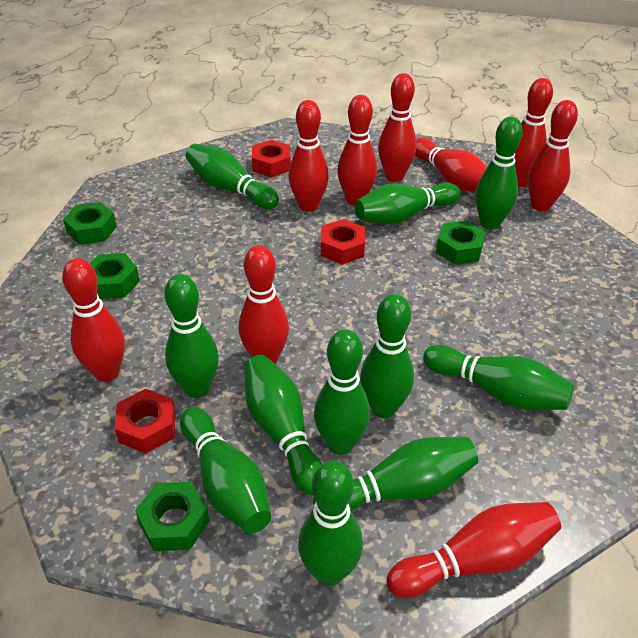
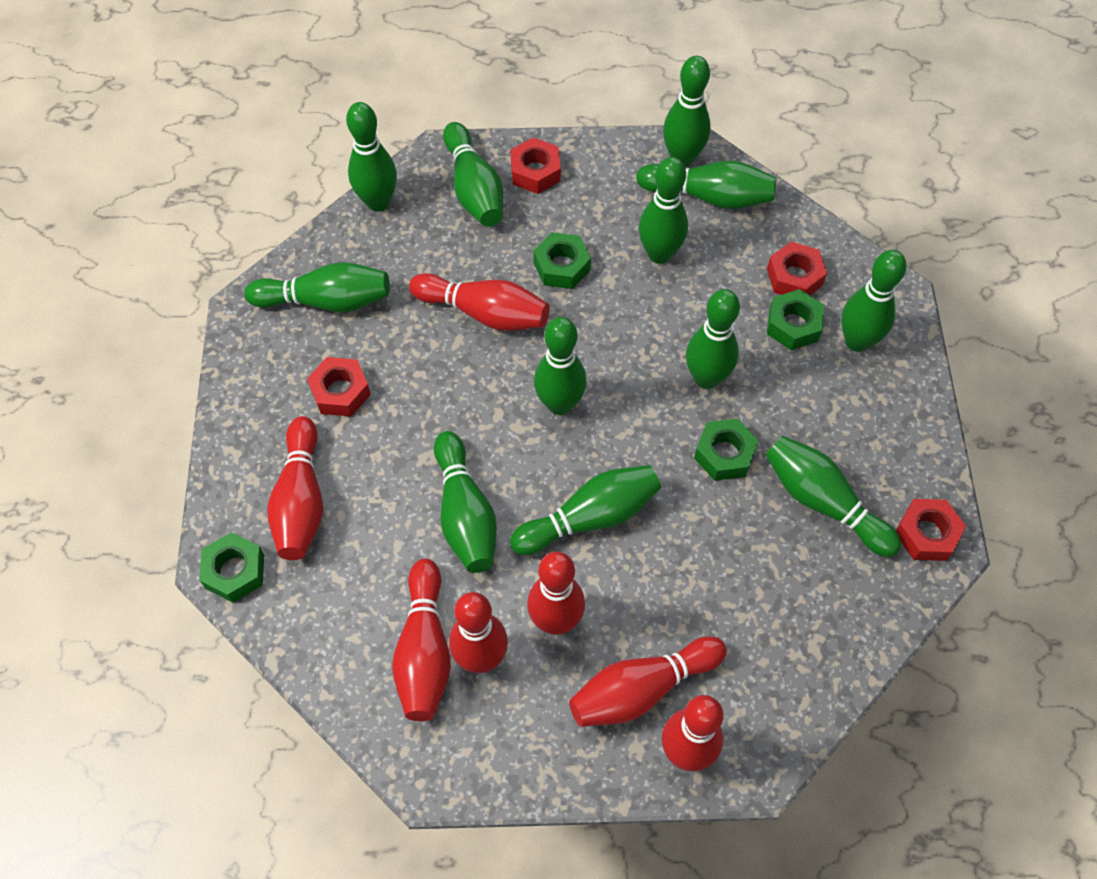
green bowling pin: [164,274,219,398] [180,407,271,533] [186,144,279,209] [244,355,322,495] [298,461,363,586] [313,437,478,511] [314,329,370,455] [355,183,460,225] [360,294,414,418] [423,345,574,410] [476,116,523,230] = 11 -> [244,262,390,312] [346,102,397,212] [434,431,497,573] [443,122,503,227] [510,465,661,555] [534,317,587,415] [636,161,777,209] [639,157,688,264] [663,56,711,167] [686,289,740,389] [766,436,901,557] [841,250,907,352] = 12
red bowling pin: [62,258,125,382] [239,245,289,364] [289,100,329,212] [337,95,377,206] [378,73,416,182] [387,502,561,598] [415,138,487,192] [514,78,553,187] [528,100,578,211] = 9 -> [267,416,323,560] [392,559,451,721] [409,273,549,331] [449,592,508,673] [527,552,585,635] [569,636,727,727] [662,695,723,772] = 7
red nut: [114,389,176,453] [252,140,291,177] [321,219,365,265] = 3 -> [307,357,371,416] [510,137,561,194] [767,242,827,295] [896,499,966,561] = 4

